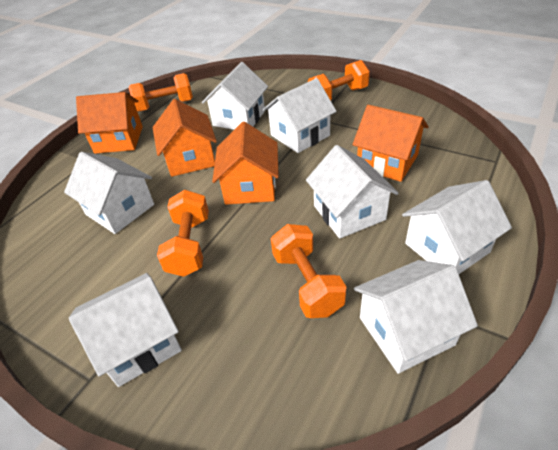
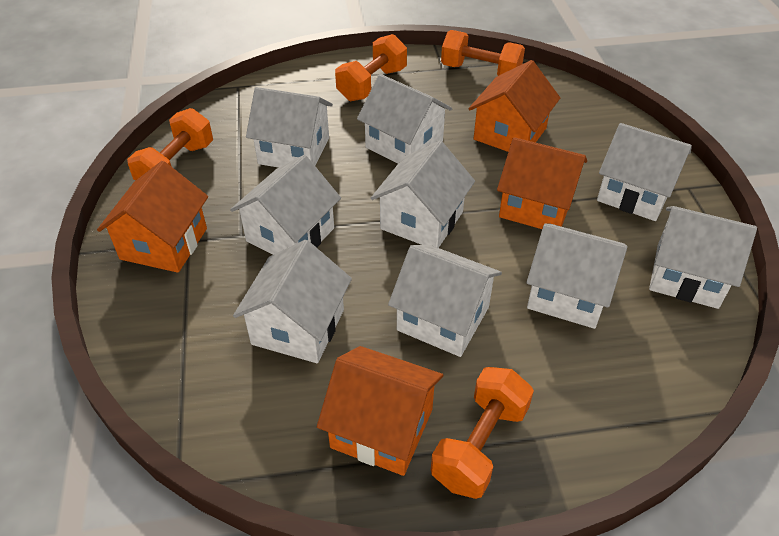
white house: [64,152,154,234] [69,273,182,387] [202,62,268,130] [263,78,337,153] [306,145,398,238] [354,260,478,374] [402,180,512,274] = 7 -> [230,155,341,255] [233,240,352,363] [246,87,333,168] [357,74,452,163] [371,141,475,248] [388,245,502,357] [526,223,627,329] [597,123,692,221] [649,206,757,309] = 9

